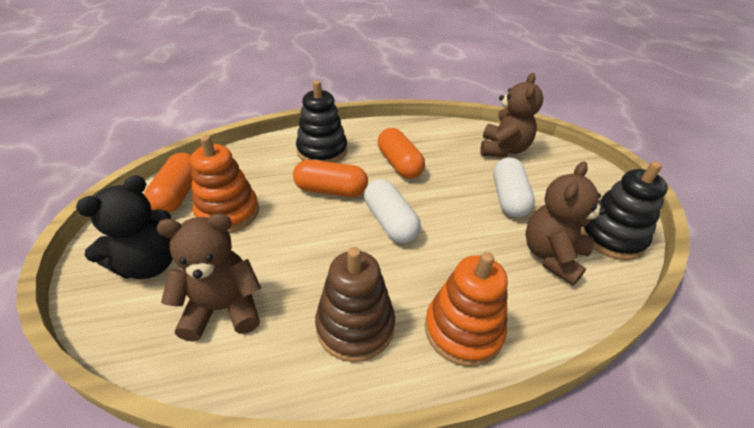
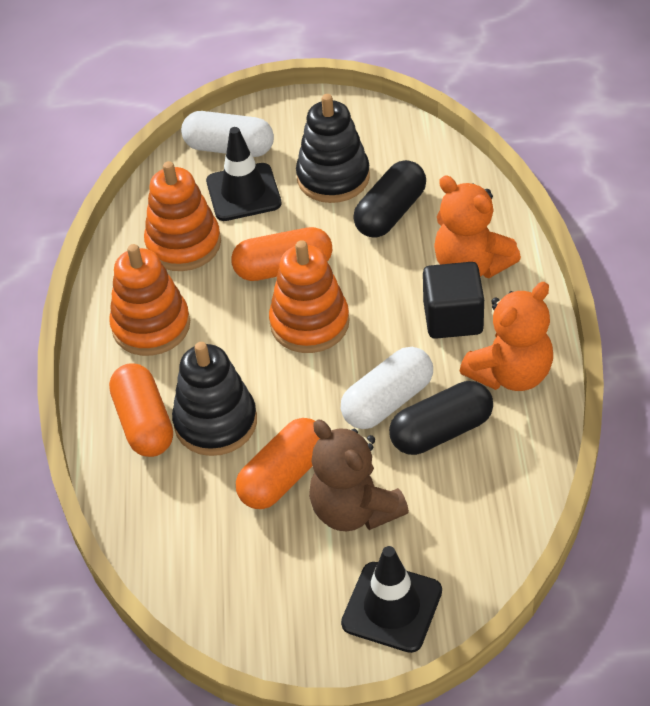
black capsule: none = 0 -> [353,160,426,238] [389,381,493,455] = 2
black cube: none = 0 -> [423,262,484,339] = 1
black teddy bear: [76,175,173,279] = 1 -> none = 0
black traffic cone: none = 0 -> [206,127,282,221] [341,546,442,653] = 2
brown stacking toy: [315,247,395,362] = 1 -> none = 0
brown teddy bear: [156,213,261,342] [481,73,543,157] [525,161,606,286] = 3 -> [309,419,409,531] = 1
orange stacking toy: [191,135,259,233] [425,252,508,367] = 2 -> [109,244,190,356] [144,161,221,271] [269,240,349,353] = 3
orange teddy bear: none = 0 -> [434,176,521,278] [460,282,553,391] = 2

